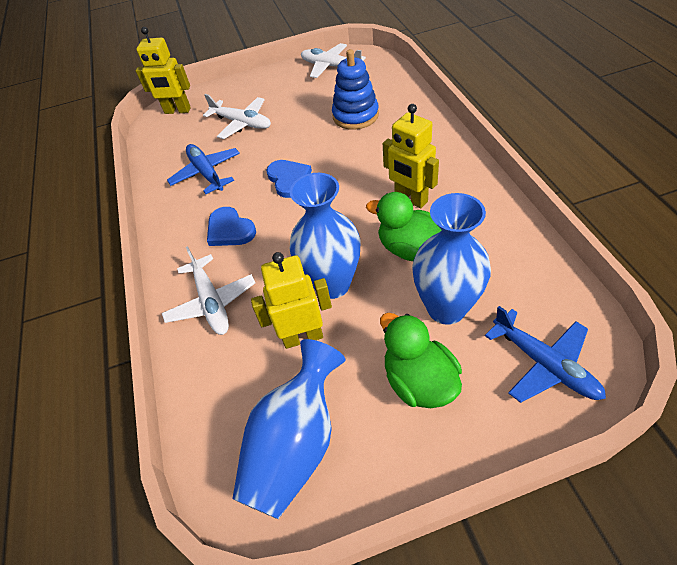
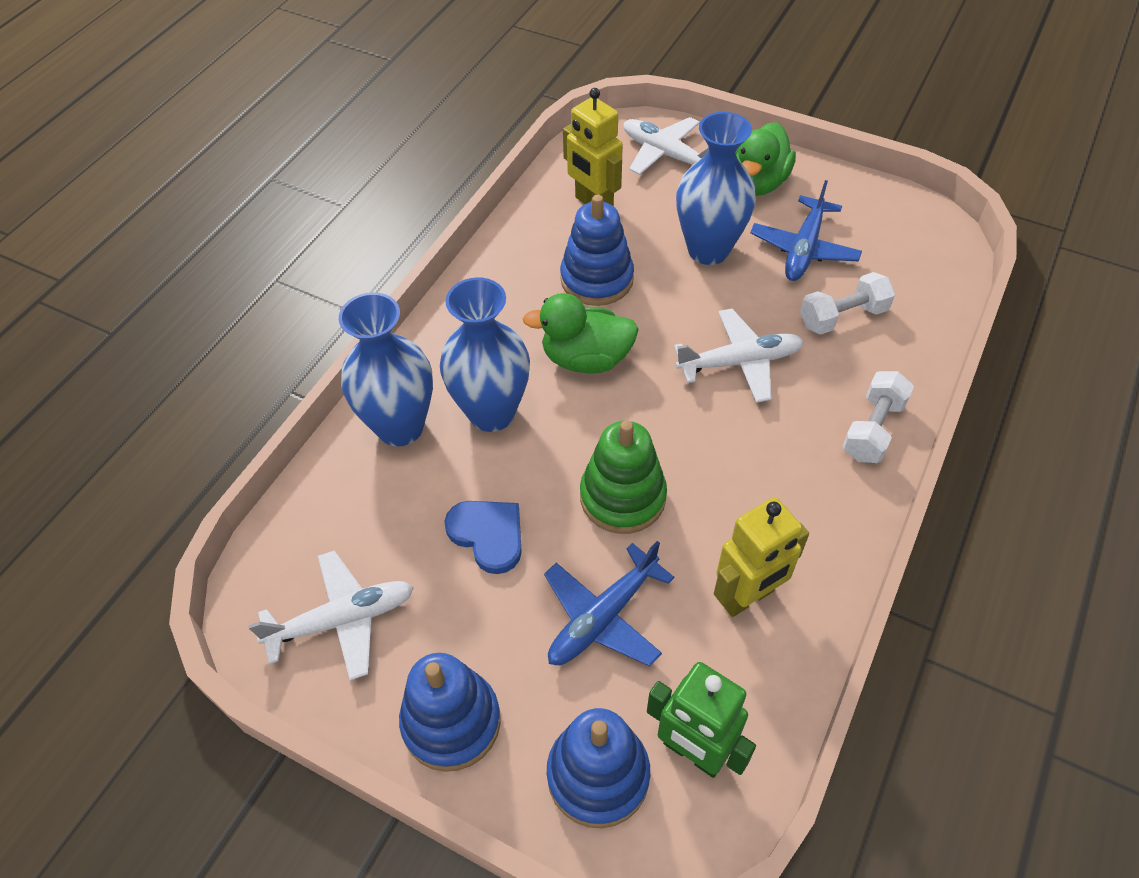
blue heart: [207,207,256,246] [266,160,312,198] = 2 -> [444,501,522,574] = 1
blue stacking toy: [332,49,379,130] = 1 -> [399,653,501,772] [547,708,650,828] [560,195,634,306] = 3
green robot: none = 0 -> [647,662,756,778] = 1
green stacking toy: none = 0 -> [580,420,667,534] = 1
white dumbbell: none = 0 -> [800,272,895,335] [842,371,914,463] = 2
yellow robot: [136,27,191,114] [251,252,332,349] [383,104,439,208] = 3 -> [563,88,623,206] [714,497,809,617] = 2

